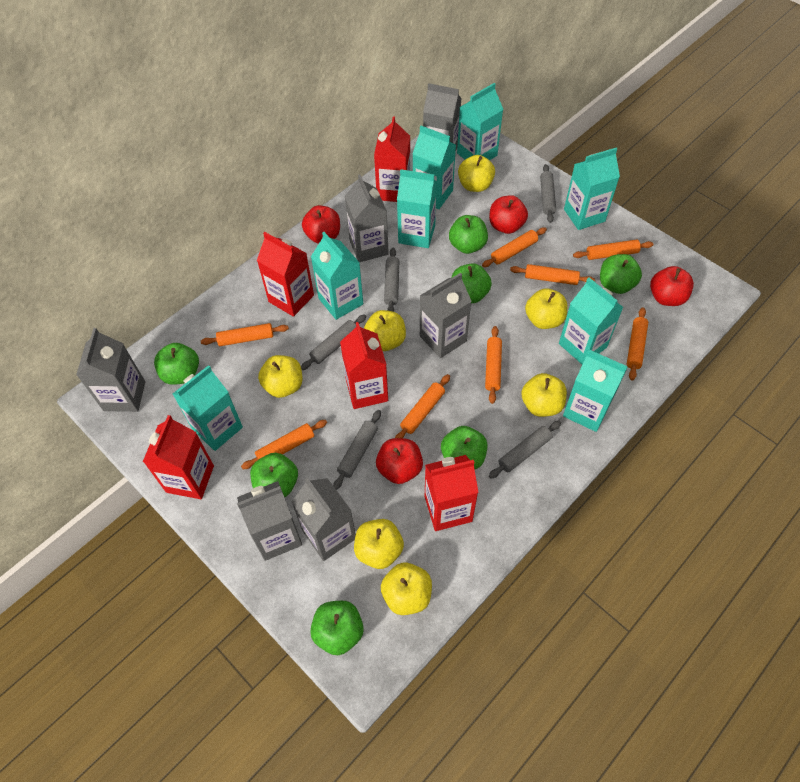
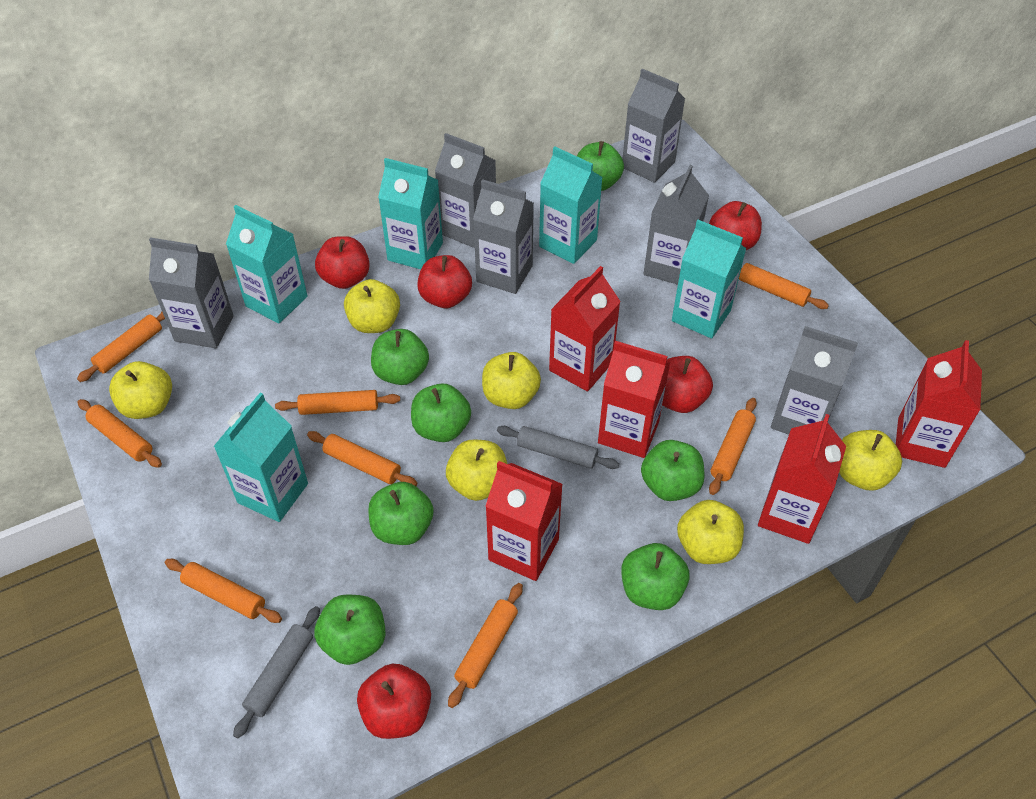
grey rolling pin: [301,314,366,370] [333,410,381,490] [384,248,399,312] [489,421,561,478] [540,164,556,223] = 5 -> [233,606,320,738] [497,426,619,469] = 2
red apple: [302,205,340,244] [376,438,423,484] [489,195,528,234] [650,266,694,306] = 4 -> [315,236,370,289] [357,664,431,739] [417,255,472,308] [662,356,713,413] [709,201,762,250] = 5
turquoise carton: [173,365,243,451] [311,232,363,320] [397,170,437,248] [412,126,456,209] [457,83,503,160] [559,278,624,365] [563,350,628,432] [564,148,620,230] = 8 -> [213,393,308,522] [226,205,307,324] [378,158,443,269] [539,146,603,264] [672,220,747,338] = 5
yellow apple: [258,355,303,398] [354,519,404,569] [364,310,406,351] [381,563,432,615] [458,155,495,192] [521,373,567,417] [525,289,567,329] = 7 -> [109,361,172,419] [344,279,400,333] [446,440,507,501] [482,352,541,409] [677,500,744,564] [839,430,902,491] = 6

